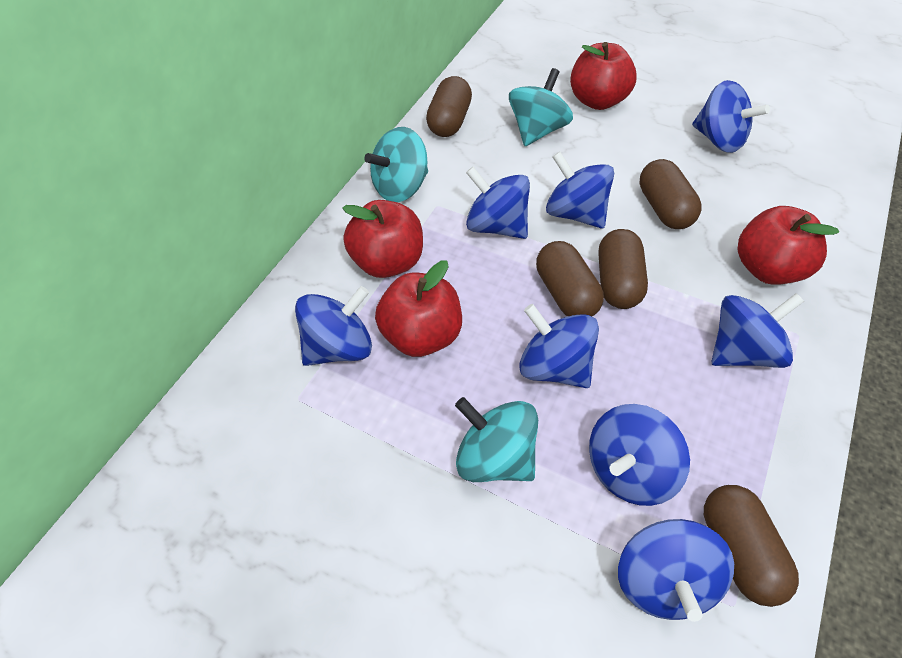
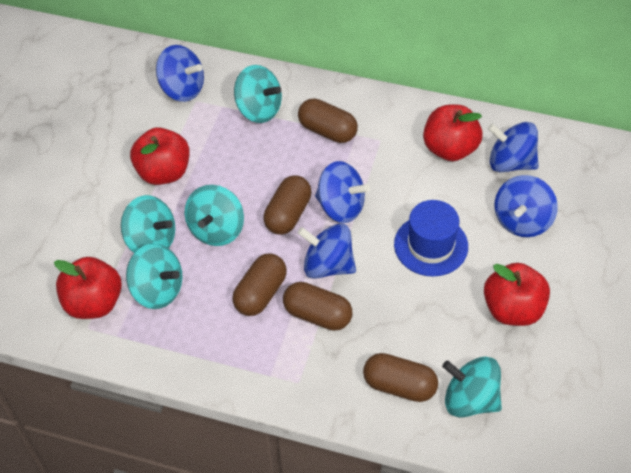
blue hat: none = 0 -> [394,200,468,277] = 1
blue spinning top: [295,286,372,366] [466,167,530,239] [519,304,599,388] [546,152,614,228] [589,404,690,506] [618,519,734,622] [692,80,770,153] [711,293,804,368] = 8 -> [156,45,204,102] [297,223,356,279] [315,161,370,223] [487,122,539,172] [495,175,558,237] = 5
turquoise spinning top: [364,127,428,202] [455,397,538,482] [509,68,573,146] = 3 -> [121,195,175,253] [126,243,183,309] [184,185,244,246] [234,65,282,123] [442,357,502,417] = 5

